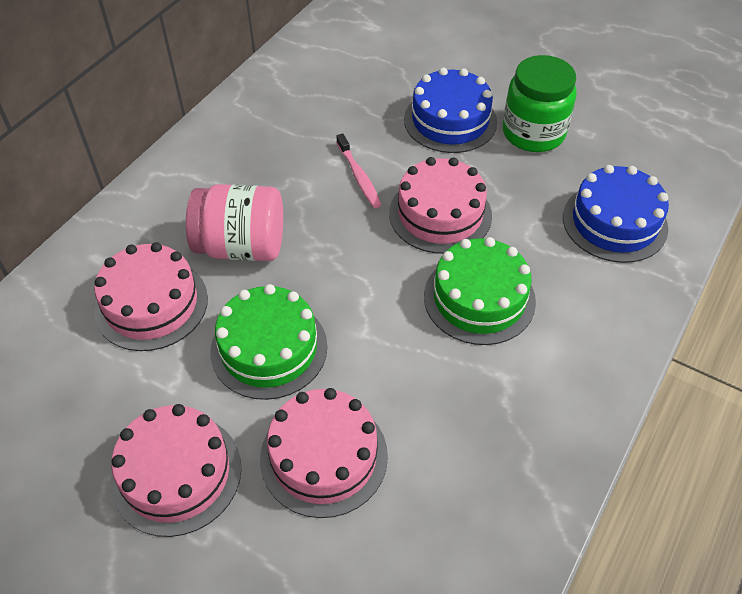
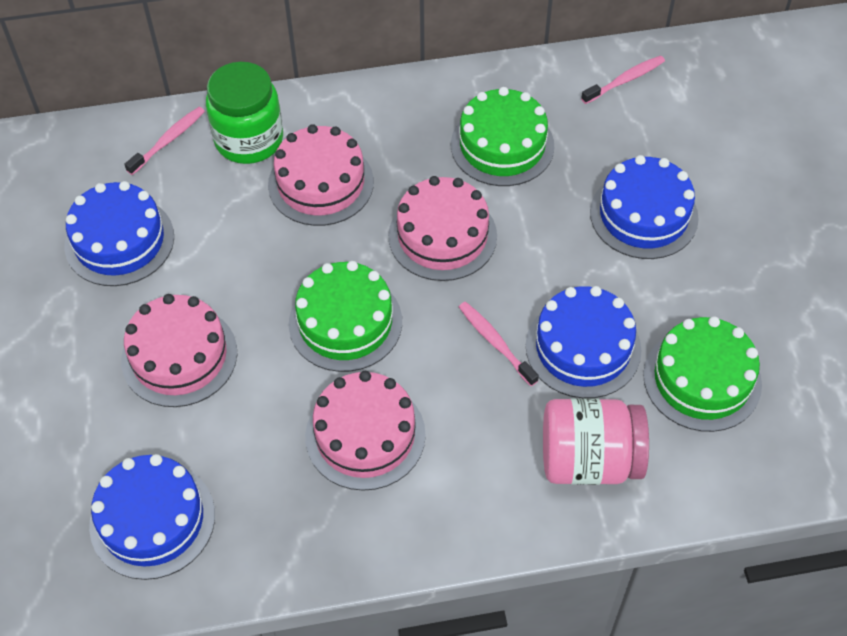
blue cake: [404,68,497,153] [563,165,669,263] = 2 -> [65,181,174,286] [89,454,215,580] [526,286,642,398] [590,155,699,259] = 4
green cake: [210,284,327,400] [424,237,536,345] = 2 -> [289,261,402,372] [451,87,554,186] [643,316,762,432] = 3
pink toothbrush: [337,133,381,208] = 1 -> [124,107,205,175] [459,302,539,386] [581,55,665,104] = 3

